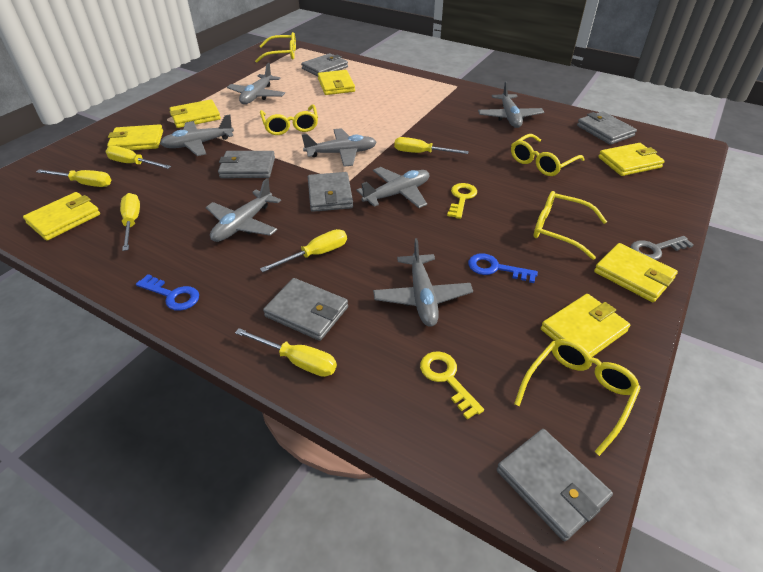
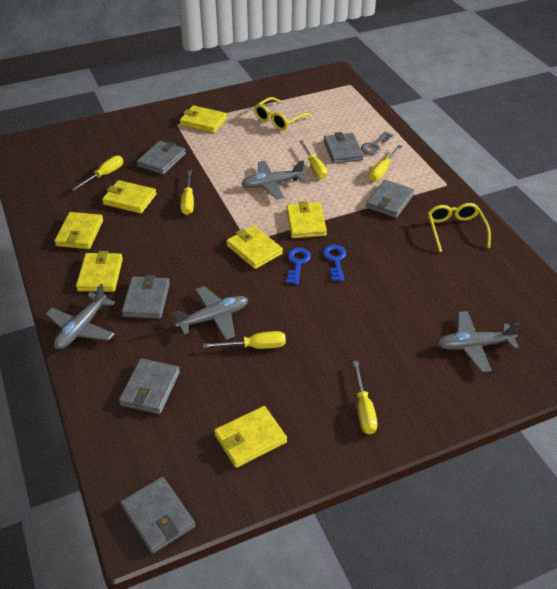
grey plane: [160,114,234,156] [206,178,281,242] [227,63,285,104] [302,128,377,167] [356,167,429,208] [373,238,473,327] [478,81,544,128] = 7 -> [46,284,115,349] [173,286,248,340] [241,160,305,199] [437,311,521,372] = 4
yellow glasses: [255,32,296,63] [260,104,318,135] [511,134,584,176] [514,339,641,456] [534,191,607,260] = 5 -> [254,97,312,130] [428,203,491,252] = 2
yellow key: [420,351,484,419] [447,183,477,219] = 2 -> none = 0

